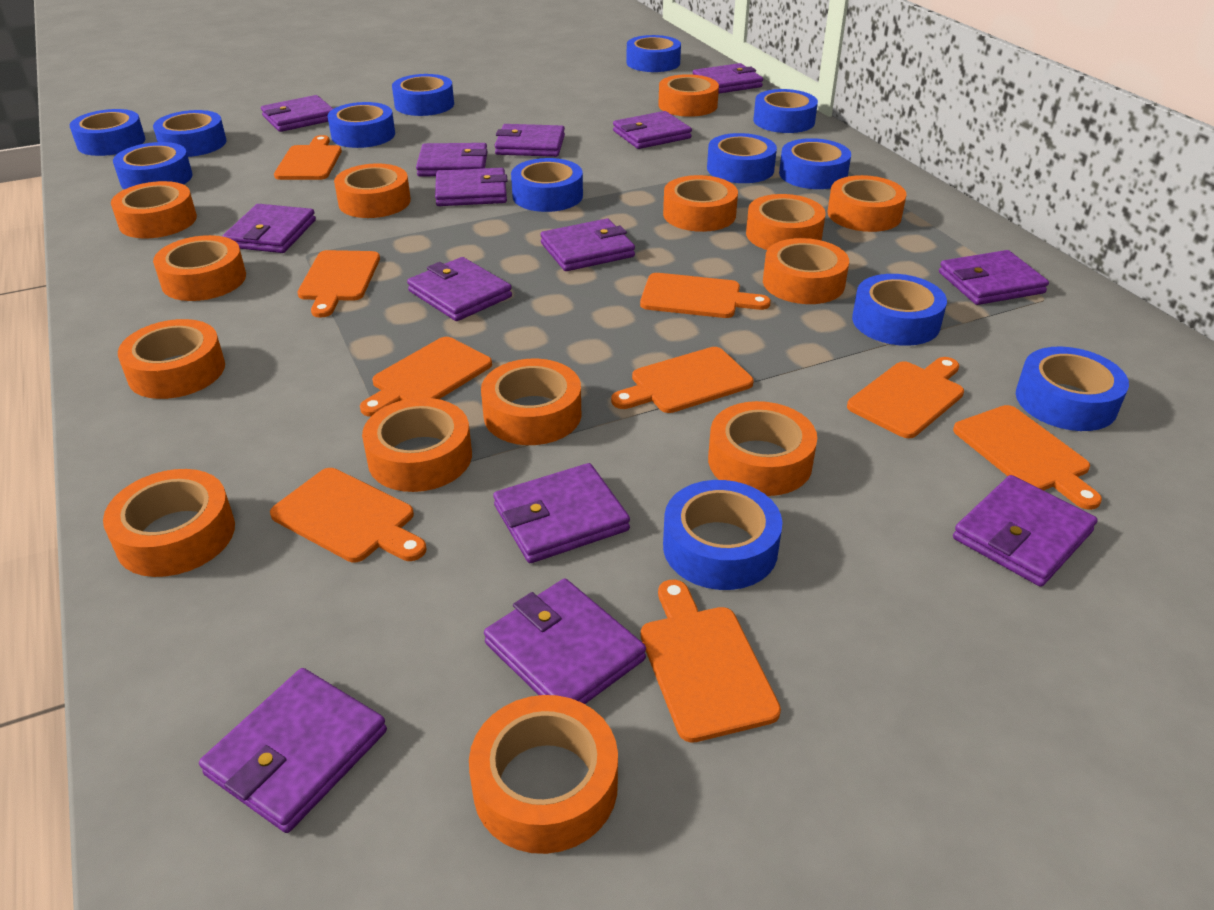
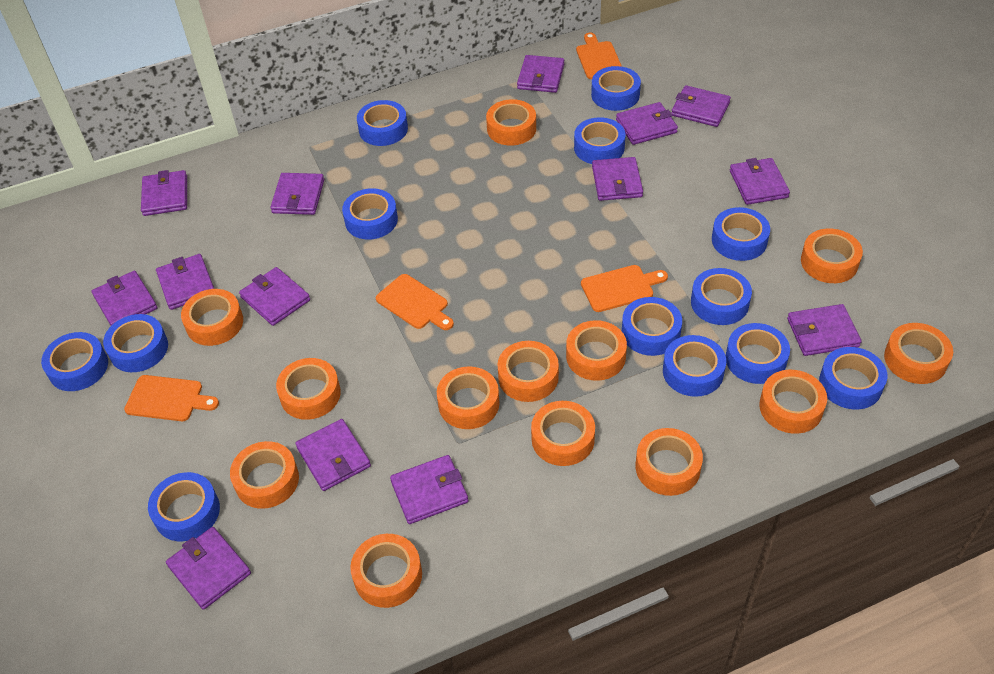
orange cutting board: [270,468,427,562] [274,135,342,180] [297,250,380,318] [360,337,492,417] [611,347,754,413] [640,273,771,318] [641,580,781,743] [847,357,964,438] [953,405,1102,510] = 9 -> [124,375,219,421] [376,274,454,330] [576,33,622,79] [581,265,668,312] = 4
orange tape: [103,469,235,577] [111,181,197,239] [118,319,225,399] [153,235,246,301] [334,163,411,218] [362,398,472,492] [469,695,618,854] [481,359,581,445] [658,74,719,117] [663,175,738,232] [708,401,817,496] [746,194,826,250] [763,238,849,304] [828,175,907,232] = 14 -> [181,289,243,346] [230,441,299,509] [276,358,341,420] [350,534,422,608] [437,366,499,429] [486,99,536,145] [498,341,559,402] [531,401,595,466] [566,320,627,381] [635,428,703,496] [759,370,827,434] [801,229,863,283] [884,323,953,384] = 13

